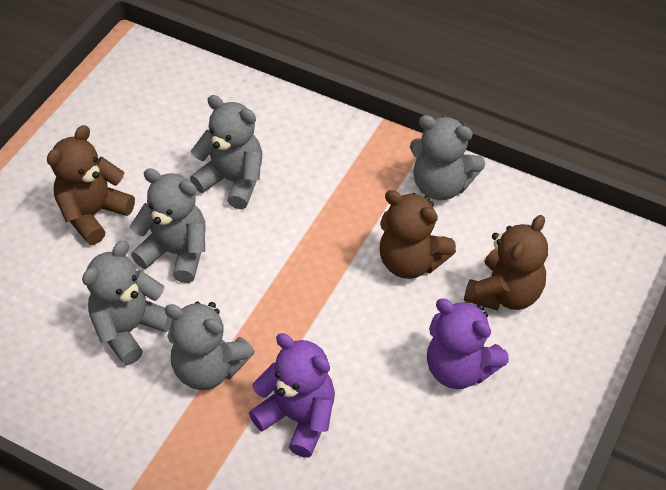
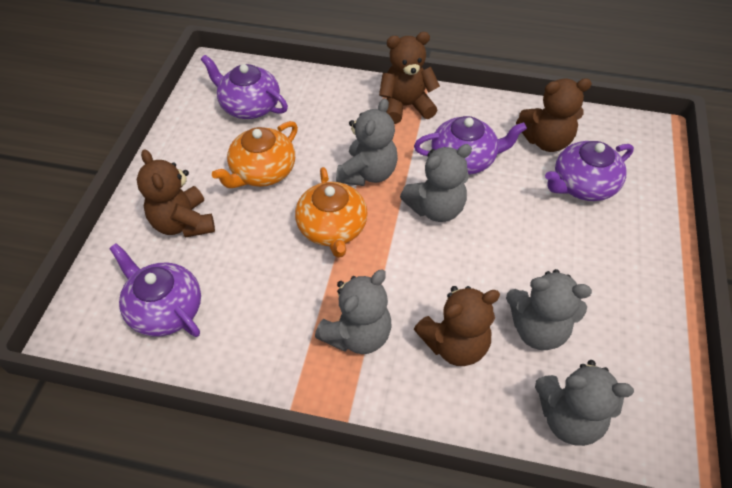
brown teddy bear: [47,125,135,245] [380,190,456,279] [464,215,548,311] = 3 -> [137,149,215,238] [379,32,440,124] [414,286,500,366] [516,78,592,152] = 4
orange teapot: none = 0 -> [212,121,298,188] [295,167,368,258] = 2
purple teapot: none = 0 -> [109,243,201,337] [201,55,288,119] [414,116,527,175] [545,141,634,201] = 4
purple teddy bear: [249,333,335,458] [427,298,509,389] = 2 -> none = 0

